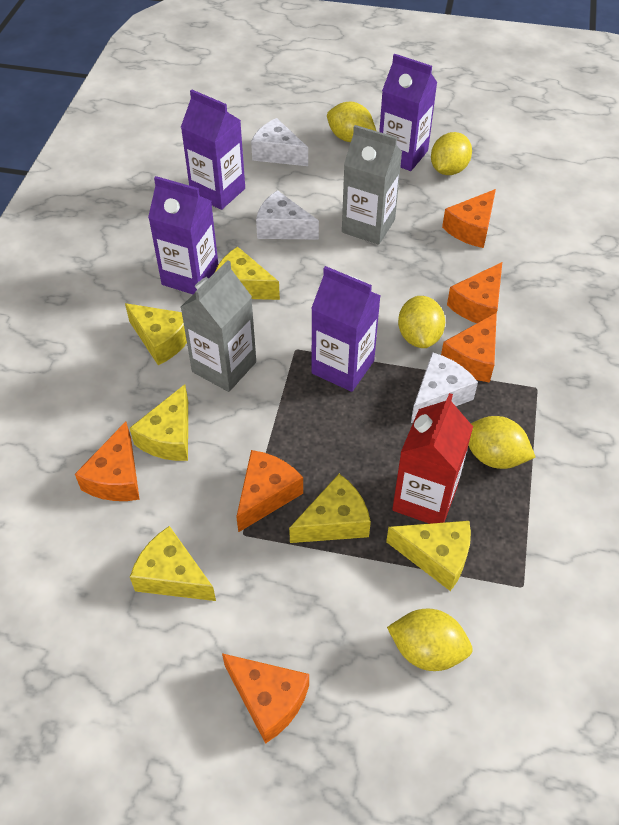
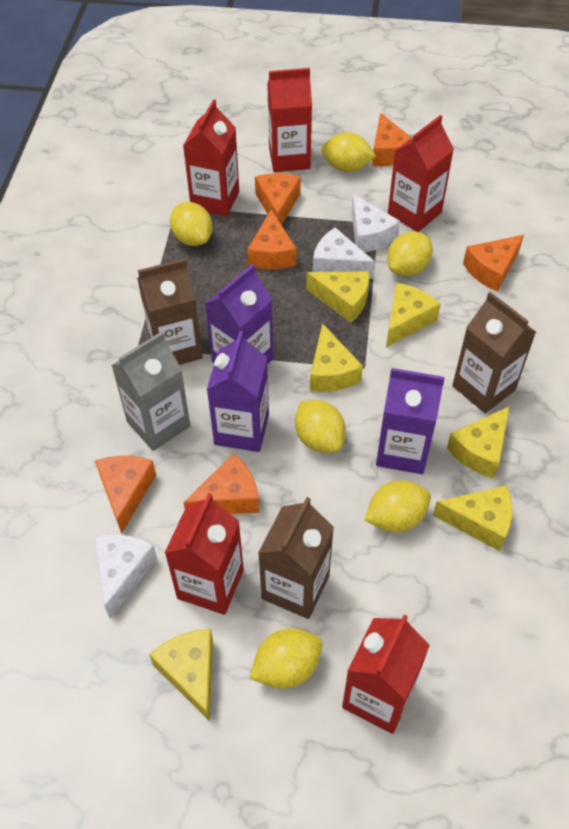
brown carton: none = 0 -> [137,258,203,365] [258,497,334,619] [452,292,536,413] = 3
grey carton: [181,260,256,392] [342,125,402,245] = 2 -> [111,332,190,451] = 1
purple carton: [148,176,218,294] [181,90,245,210] [311,266,381,392] [379,54,438,171] = 4 -> [205,264,273,364] [207,331,269,452] [376,368,445,474] = 3
red carton: [392,393,473,524] = 1 -> [165,493,244,615] [183,99,239,216] [267,68,312,172] [342,614,430,734] [388,115,454,232] = 5
yellow lemon: [327,102,376,142] [387,609,473,671] [398,296,445,348] [431,132,472,175] [469,416,536,469] = 5 -> [170,202,213,246] [250,628,323,689] [295,400,346,453] [321,132,376,172] [364,480,431,532] [387,231,433,276] = 6

